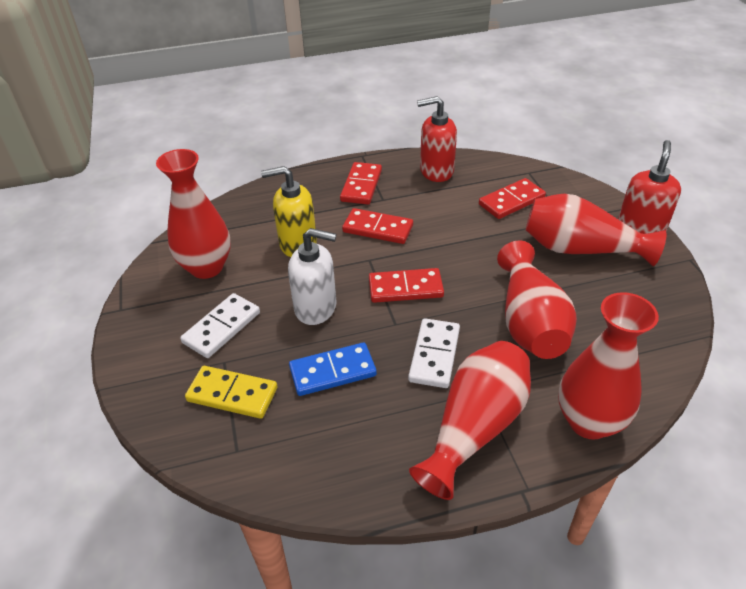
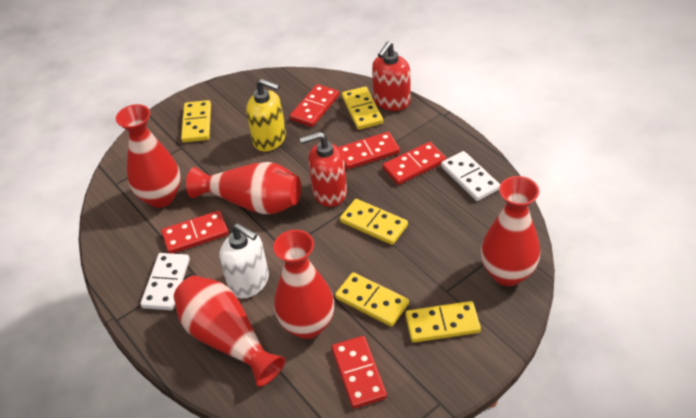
blue domino: [289,342,377,396] = 1 -> none = 0
red domino: [340,162,382,204] [342,208,413,244] [369,268,444,303] [479,178,546,219] = 4 -> [161,211,229,254] [290,84,339,127] [332,336,387,408] [338,132,400,169] [383,142,446,185] = 5
yellow domino: [185,366,277,419] = 1 -> [181,100,211,142] [335,272,409,327] [340,199,408,245] [342,86,383,130] [405,301,481,343] = 5

